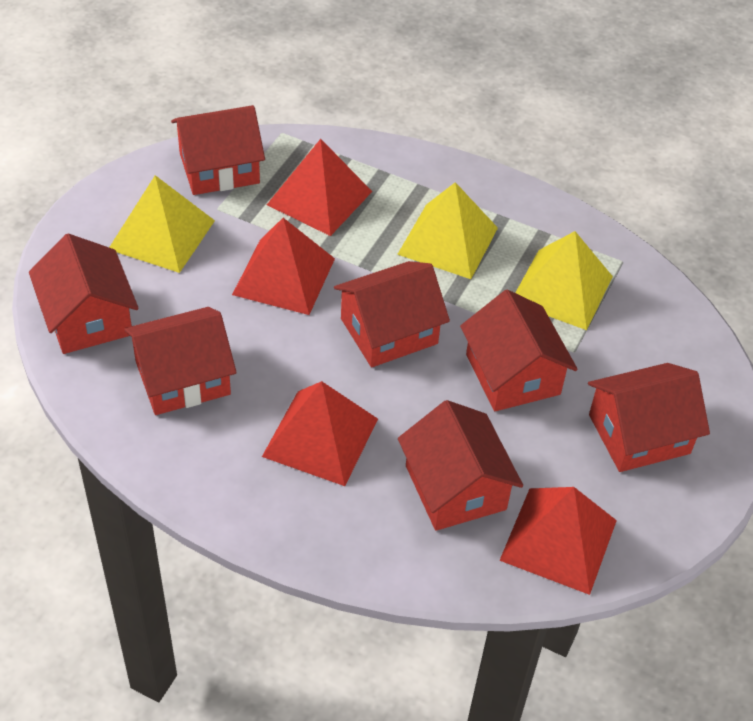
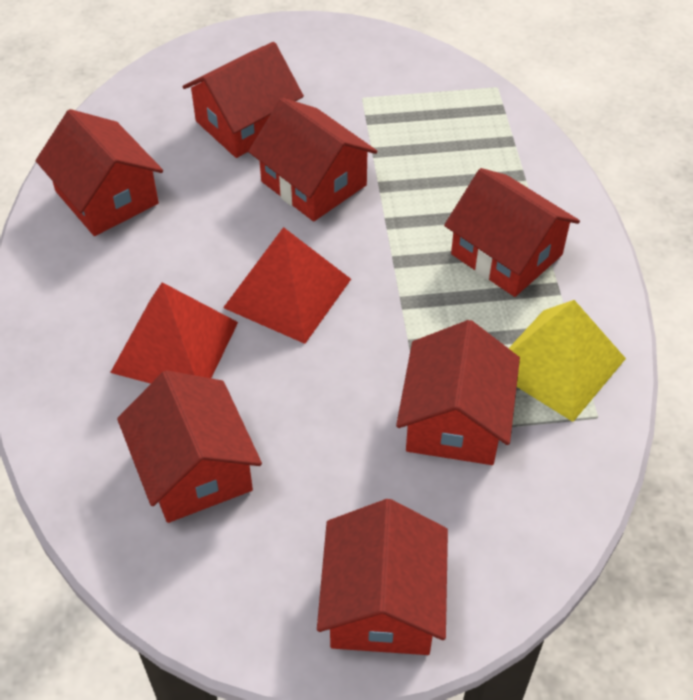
red pyramid: [232,218,335,315] [262,381,378,486] [267,139,372,236] [499,487,617,595] = 4 -> [110,282,238,384] [223,227,351,344] = 2
yellow pyramid: [109,175,215,273] [397,182,498,279] [515,231,613,330] = 3 -> [509,300,626,422] = 1

